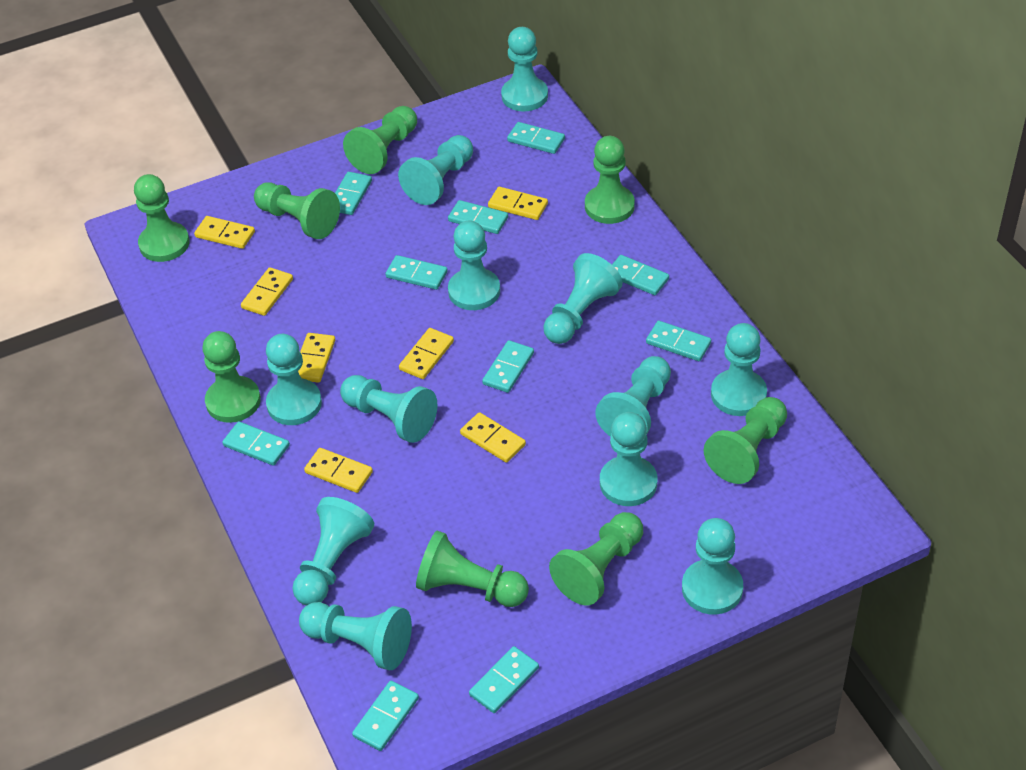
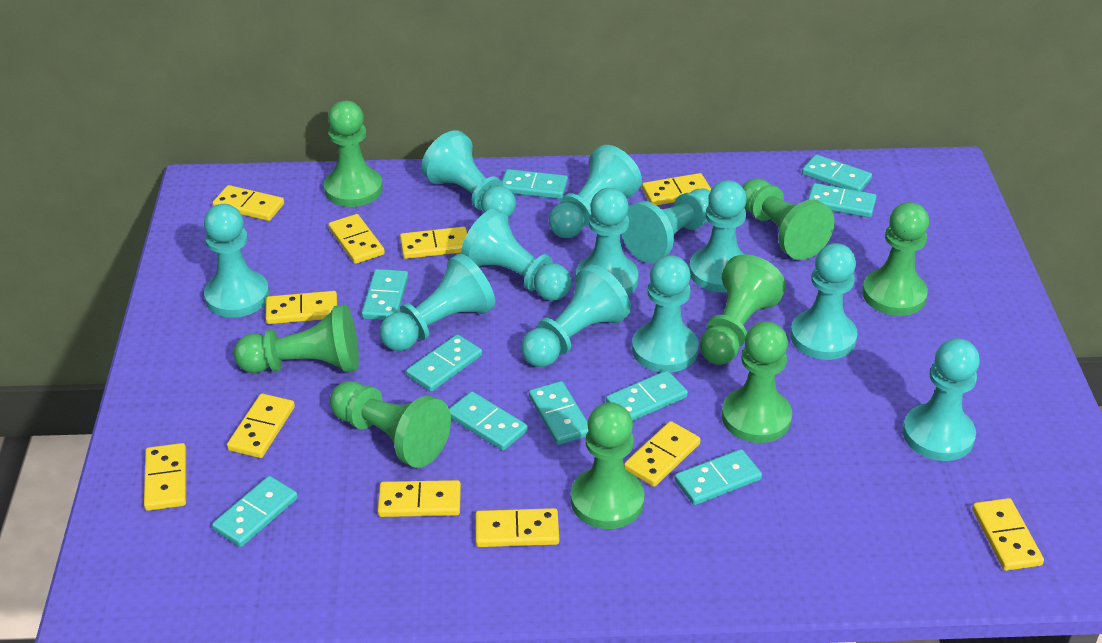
yellow domino: [194,216,255,249] [241,267,293,316] [298,333,335,383] [304,448,373,493] [399,328,454,379] [460,412,526,463] [488,187,548,220] = 7 -> [144,443,186,511] [213,185,284,221] [227,394,295,458] [266,291,337,324] [328,214,385,264] [378,480,461,517] [400,227,467,259] [476,508,559,547] [624,421,701,487] [642,173,711,205] [972,498,1044,571] = 11

